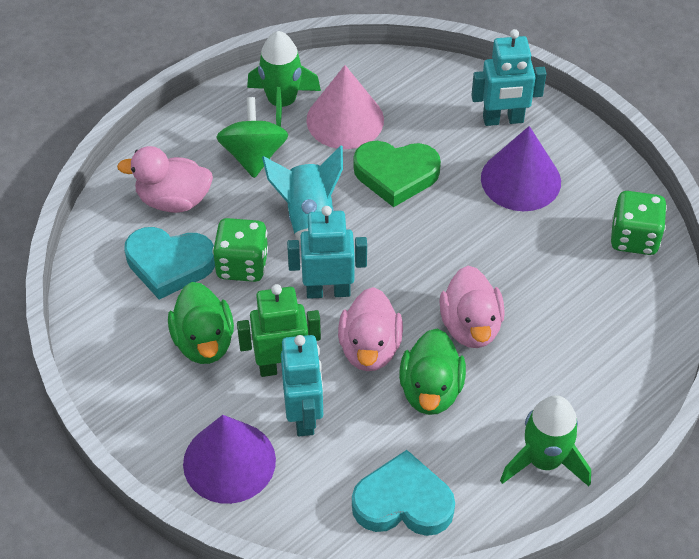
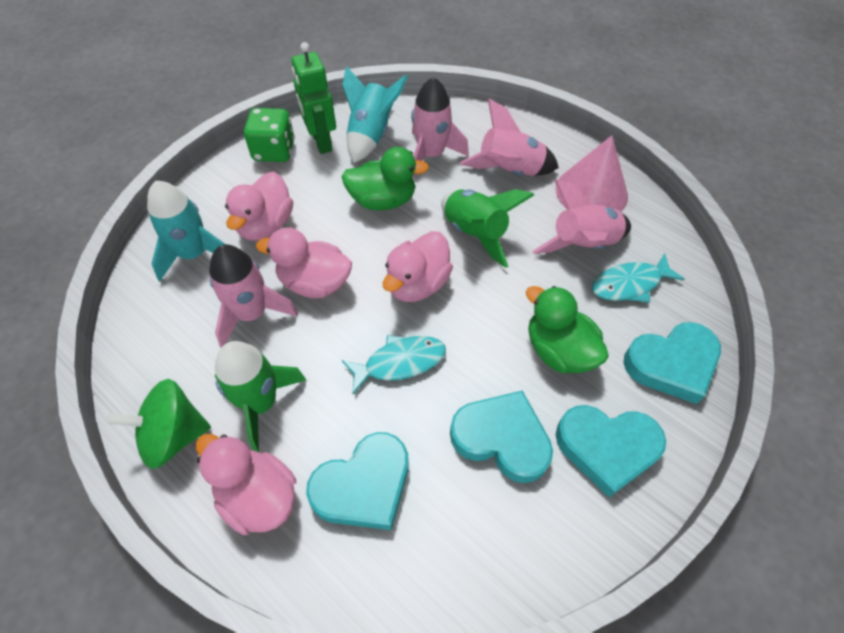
green dice: [212,218,269,282] [611,191,667,255] = 2 -> [244,108,295,162] = 1
green heart: [354,141,441,207] = 1 -> none = 0
pink duck: [117,146,213,213] [338,287,403,371] [440,266,505,348] = 3 -> [196,434,296,535] [225,172,293,241] [256,227,352,298] [383,231,453,302] = 4
pink rocket: none = 0 -> [209,244,298,347] [411,77,469,179] [460,98,559,176] [532,180,631,254] = 4
purple cone: [183,415,276,504] [481,126,561,211] = 2 -> none = 0
turquoise fish: none = 0 -> [342,335,446,394] [592,253,685,303] = 2
turquoise heart: [124,227,215,299] [352,450,455,536] = 2 -> [306,432,408,530] [450,390,553,483] [555,405,666,497] [624,322,721,404] = 4
turquoise robot: [281,335,323,436] [287,206,367,299] [471,29,547,126] = 3 -> none = 0
turquoise rocket: [262,145,343,245] = 1 -> [147,181,225,281] [342,66,408,163] = 2

